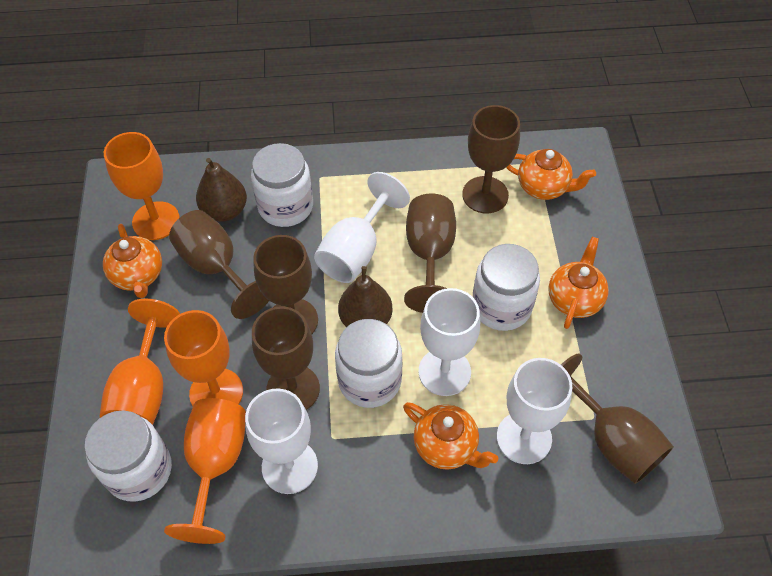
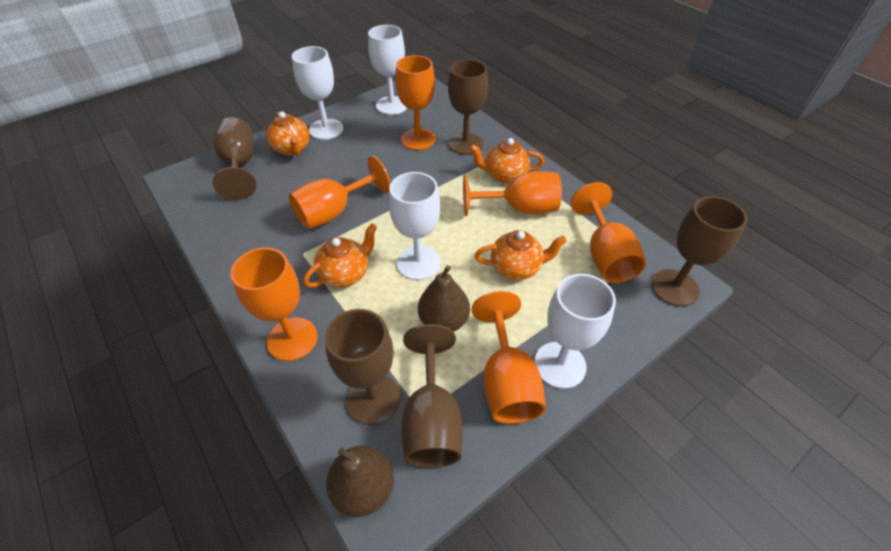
brown goblet: [169,210,269,319] [252,306,320,410] [253,235,318,334] [404,193,456,313] [462,105,520,213] [561,353,674,484] = 6 -> [213,117,256,200] [325,309,400,425] [401,324,463,468] [448,59,488,155] [651,196,747,307] = 5
orange goblet: [100,299,180,425] [104,132,180,240] [164,310,243,406] [164,398,246,544] = 4 -> [231,247,318,361] [289,156,390,230] [395,55,436,150] [463,171,562,216] [472,291,546,424] [571,182,646,283] = 6
white jar: [84,411,172,502] [251,143,313,227] [335,319,402,408] [473,244,540,331] = 4 -> none = 0

